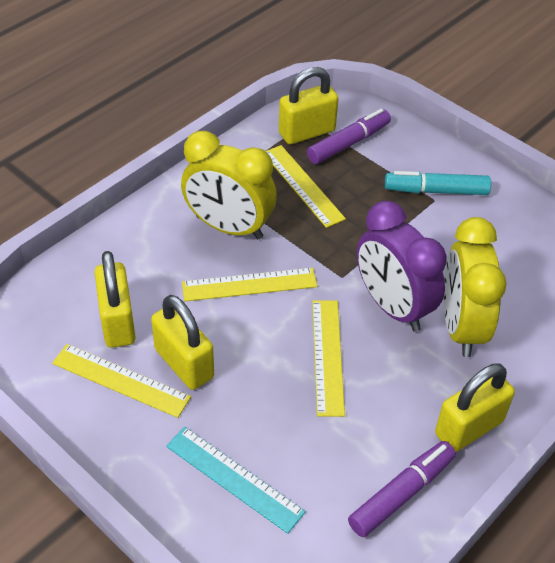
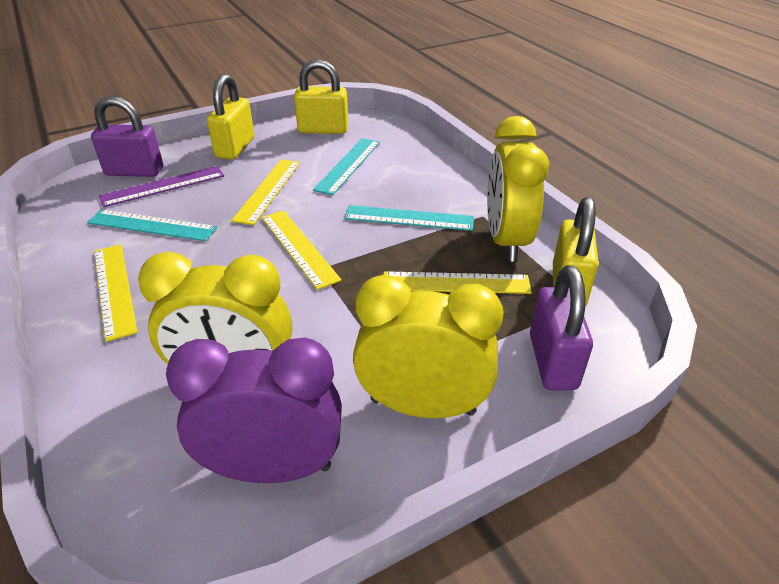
purple marker: [307,109,391,164] [348,441,456,537] = 2 -> none = 0
purple padlock: none = 0 -> [91,96,163,177] [530,265,593,390] = 2
purple ruler: none = 0 -> [99,166,224,208] = 1
turquoise marker: [385,171,491,195] = 1 -> none = 0
turquoise ruler: [166,427,306,534] = 1 -> [87,209,217,241] [313,138,380,195] [344,205,474,231] = 3
yellow clock: [181,131,277,239] [444,217,507,357] = 2 -> [138,252,292,365] [353,275,504,418] [487,116,549,261] = 3
yellow padlock: [95,251,136,348] [151,295,214,390] [279,67,339,144] [435,363,515,452] = 4 -> [207,74,254,160] [294,59,348,134] [553,197,599,307] = 3

